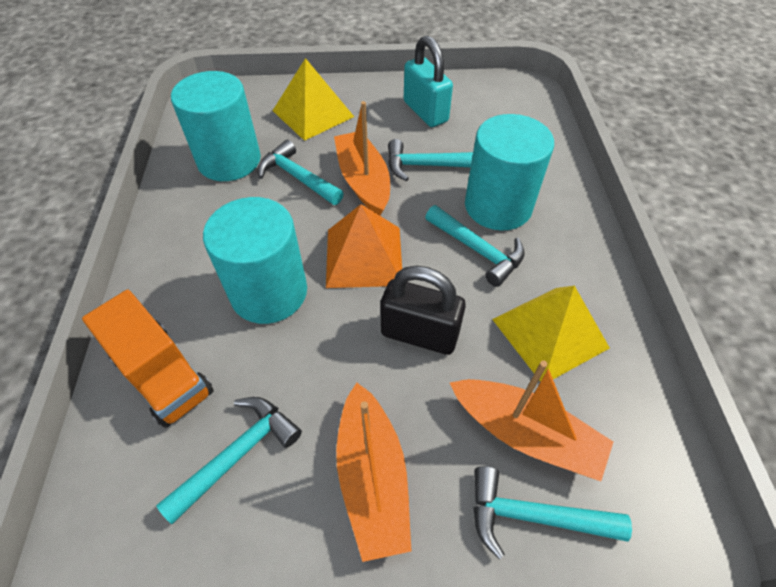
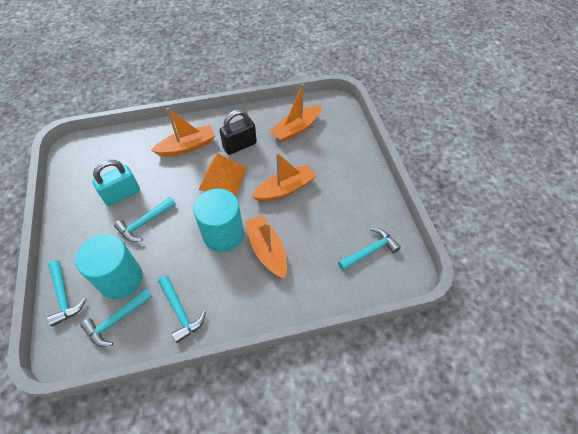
orange boat: [334,101,390,216] [336,383,411,562] [450,361,613,481] = 3 -> [151,108,215,156] [245,215,287,279] [252,153,316,201] [270,84,322,142] = 4
orange truck: [82,290,214,428] = 1 -> none = 0
turquoise cylinder: [171,71,261,181] [203,197,307,324] [465,114,554,230] = 3 -> [75,234,143,299] [193,188,244,252] = 2
yellow pyramid: [273,58,354,141] [492,286,610,382] = 2 -> none = 0

